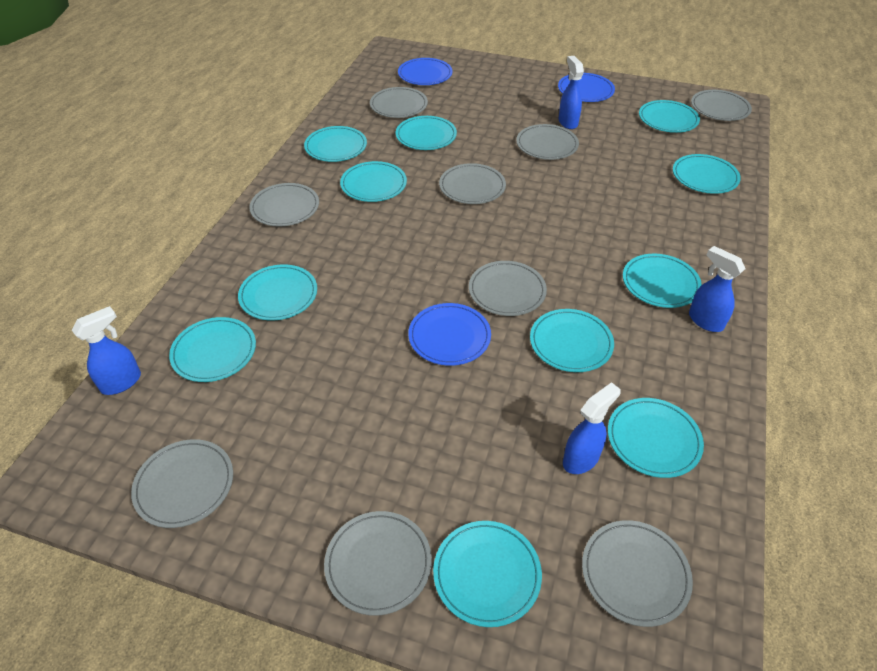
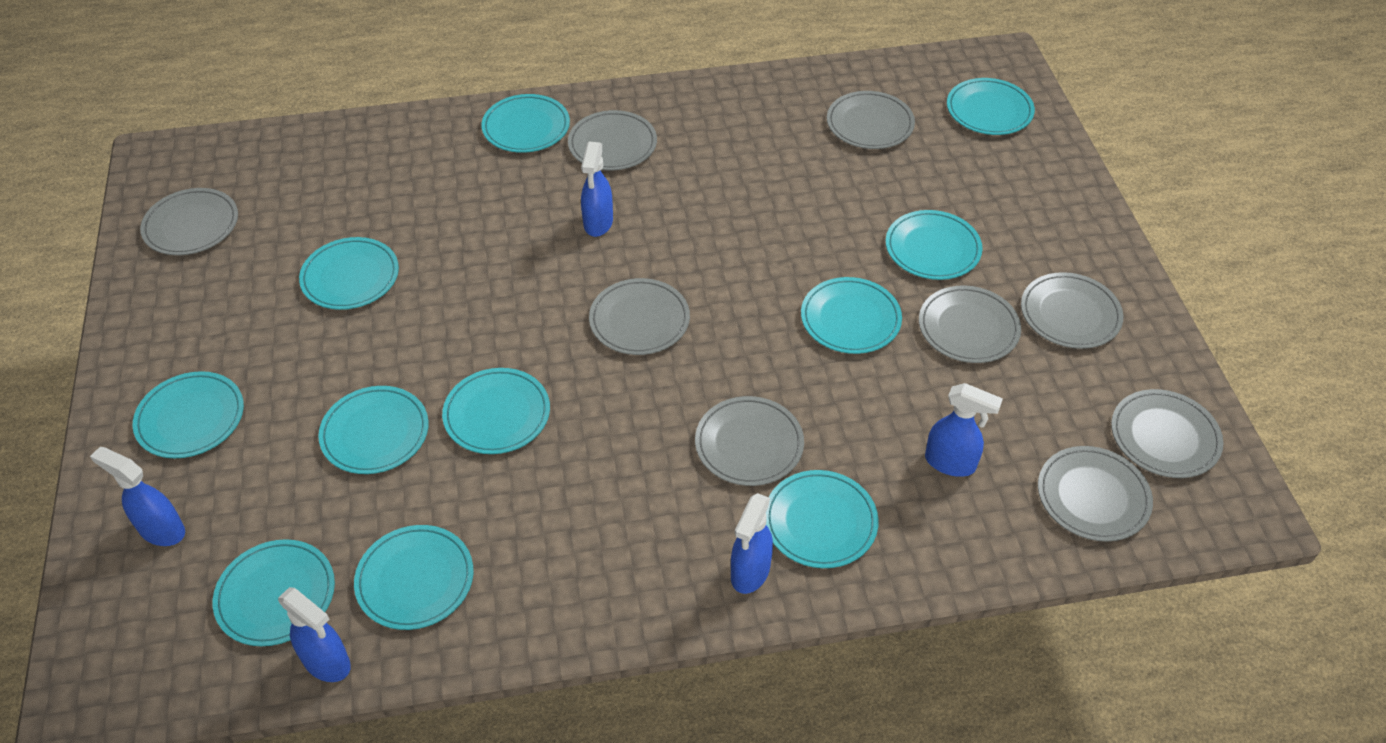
blue plate: [398,58,452,85] [408,303,491,366] [558,73,615,102] = 3 -> none = 0
blue spray bottle: [72,306,141,395] [559,56,584,129] [563,382,621,474] [689,246,745,332] = 4 -> [90,447,185,546] [278,587,351,682] [581,142,613,237] [731,493,773,594] [925,383,1003,477] = 5

